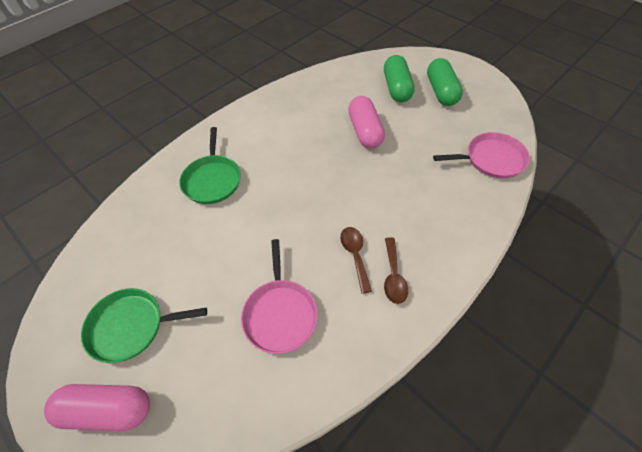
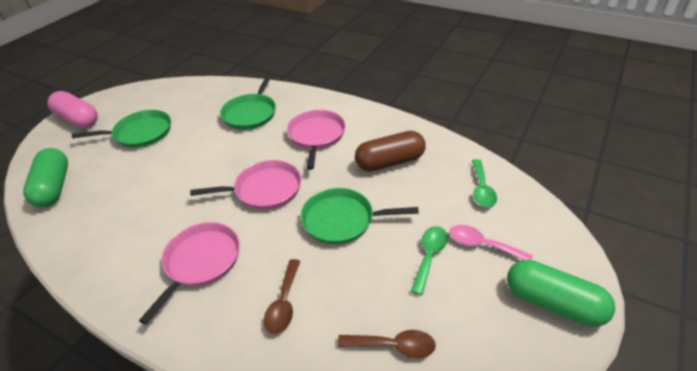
brown capsule: none = 0 -> [355,131,426,172] = 1
green pan: [81,288,207,363] [179,127,241,204] = 2 -> [72,110,171,148] [220,73,276,130] [301,188,419,245] = 3
green spoon: none = 0 -> [411,226,448,295] [472,159,497,207] = 2
pink capsule: [44,384,150,431] [348,96,385,148] = 2 -> [48,91,98,128] = 1
pink pan: [241,239,318,354] [433,132,530,178] = 2 -> [139,222,240,324] [190,160,301,210] [287,110,346,170] = 3
pink spoon: none = 0 -> [450,225,533,260] = 1

